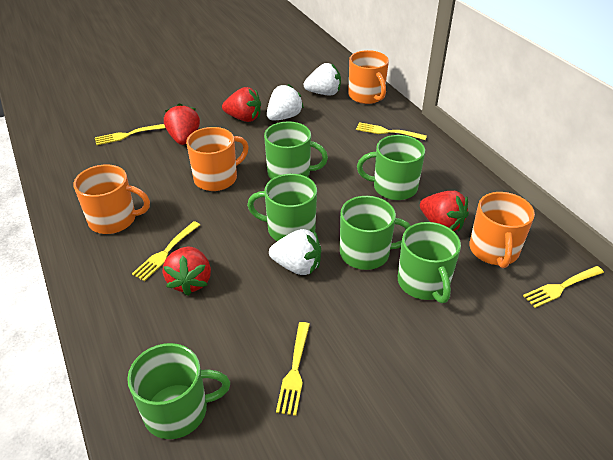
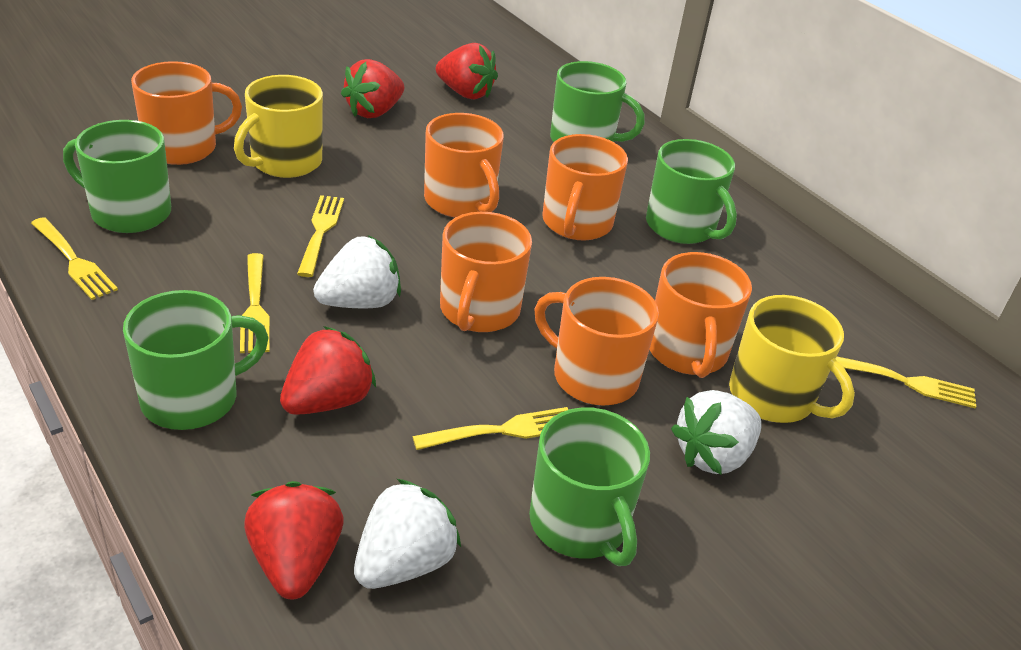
green mug: [127,343,230,439] [247,174,317,241] [264,121,328,179] [340,196,411,270] [357,135,425,200] [398,222,461,303] = 6 -> [63,120,171,233] [123,290,269,430] [529,407,650,566] [550,61,645,142] [646,139,737,244] = 5
orange mug: [74,164,150,234] [186,127,249,191] [348,50,389,104] [470,192,535,268] = 4 -> [131,61,242,165] [424,113,504,218] [440,212,532,332] [534,277,659,405] [542,134,628,240] [649,252,752,378] = 6
yellow mug: none = 0 -> [234,75,323,178] [729,295,855,423] = 2

